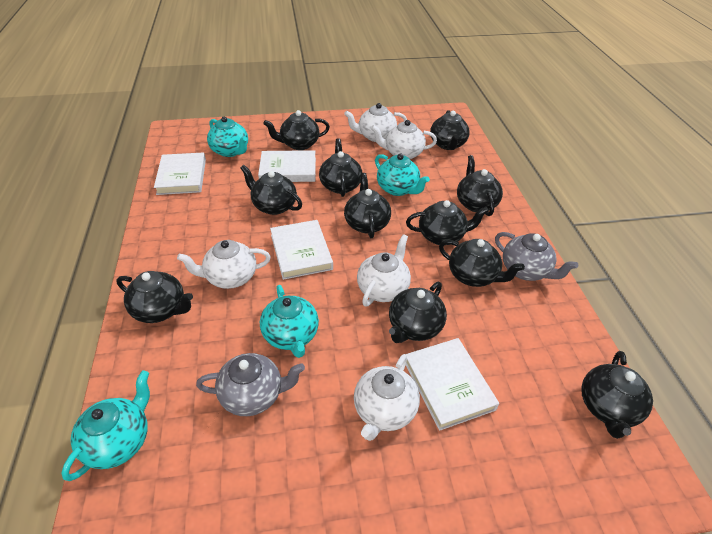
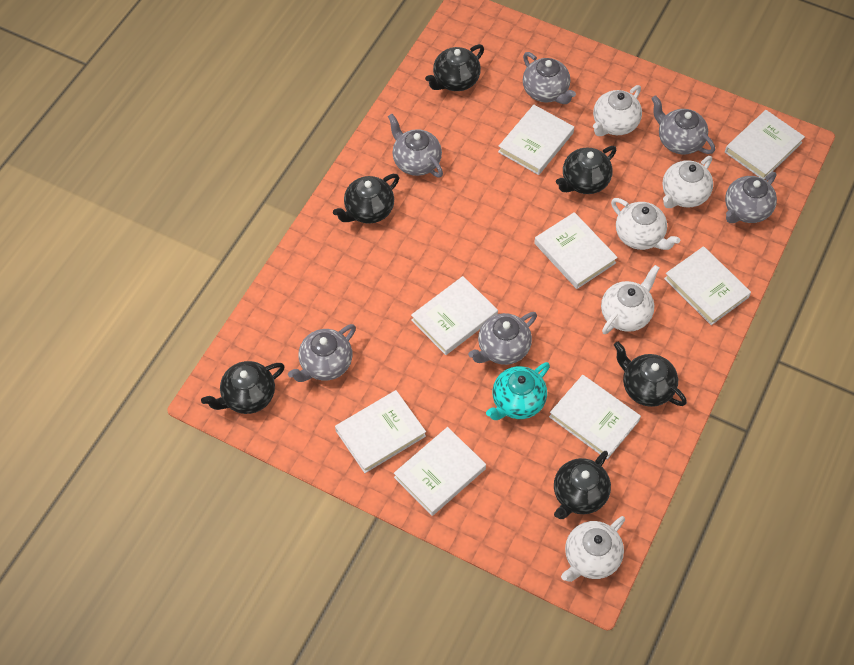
black teapot: [116,271,193,323] [241,165,302,215] [263,110,330,150] [319,138,362,197] [344,173,391,238] [389,282,447,343] [406,200,489,245] [430,110,470,150] [439,239,525,287] [457,155,503,216] [581,351,653,439] = 11 -> [201,361,285,414] [333,174,399,224] [425,44,484,91] [554,451,611,519] [556,146,617,194] [614,342,687,407] = 6
grey teapot: [196,353,305,416] [495,232,578,281] = 2 -> [288,324,356,382] [388,114,443,177] [468,312,537,365] [523,52,576,104] [651,95,715,154] [725,172,777,223] = 6
turquoise teapot: [62,370,150,481] [207,116,248,157] [260,285,319,358] [375,153,430,196] = 4 -> [486,362,550,420] = 1
white book: [154,152,206,195] [258,150,316,182] [270,220,333,280] [406,338,499,431] = 4 -> [335,390,426,473] [394,427,486,516] [411,276,498,355] [498,105,574,175] [534,212,618,289] [549,375,641,459] [664,246,751,325] [725,110,805,180] = 8

